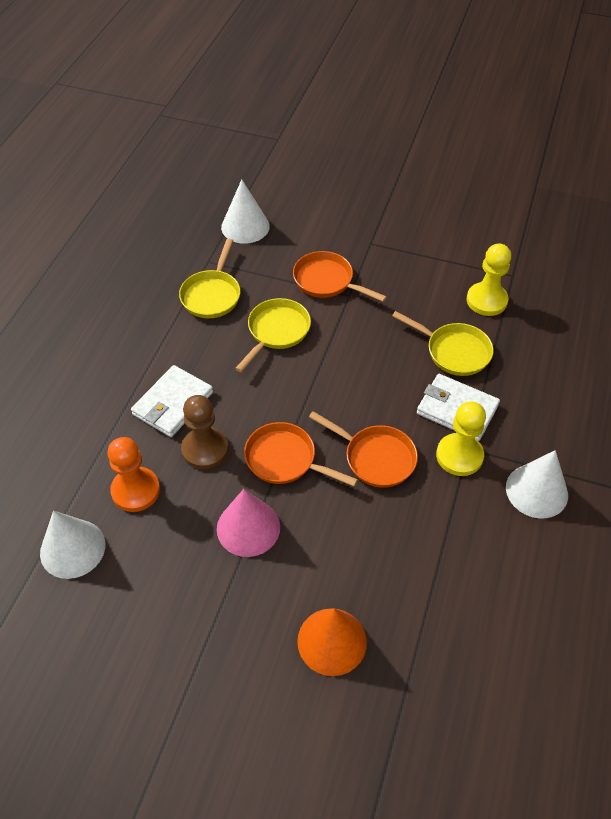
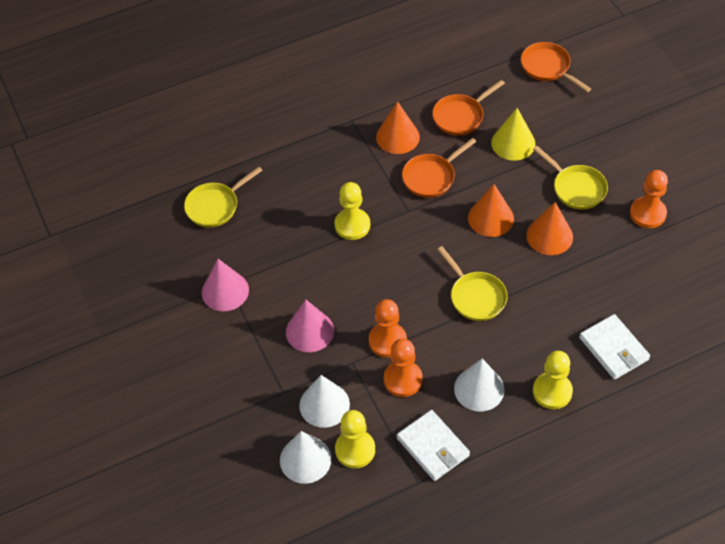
brown pawn: [181,395,228,469] = 1 -> none = 0
orange cone: [297,608,367,676] = 1 -> [376,101,420,154] [468,184,514,237] [526,202,573,255] = 3
orange pawn: [108,437,160,512] = 1 -> [369,299,407,358] [384,339,423,397] [630,170,668,228] = 3
pink cone: [217,489,280,557] = 1 -> [202,259,249,311] [286,300,334,352] = 2
yellow cone: none = 0 -> [491,108,536,161] = 1
yellow pawn: [436,401,486,476] [467,244,511,316] = 2 -> [335,182,370,240] [335,410,375,468] [533,351,573,409] = 3

